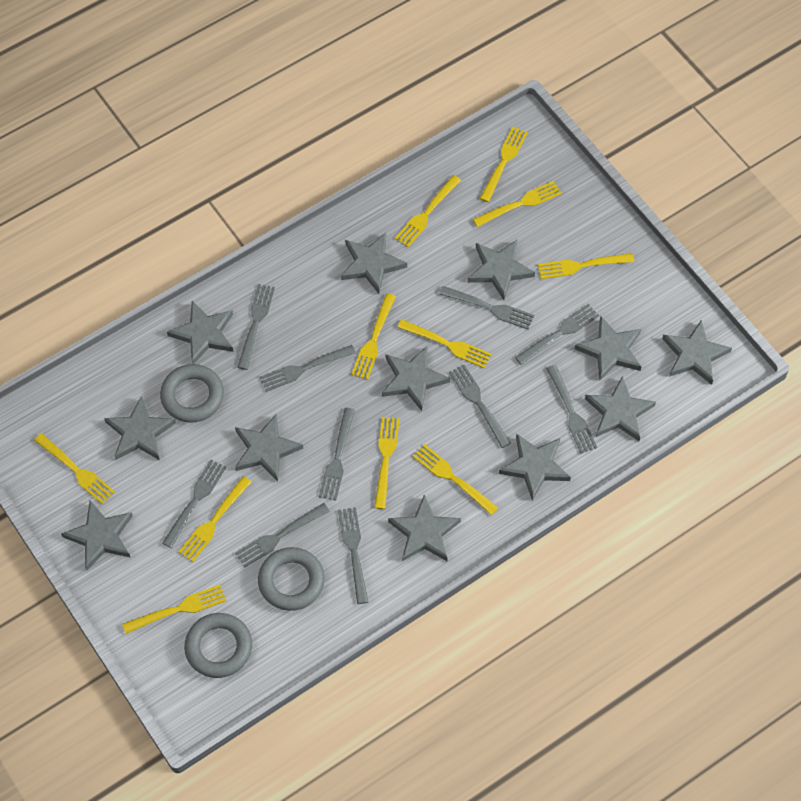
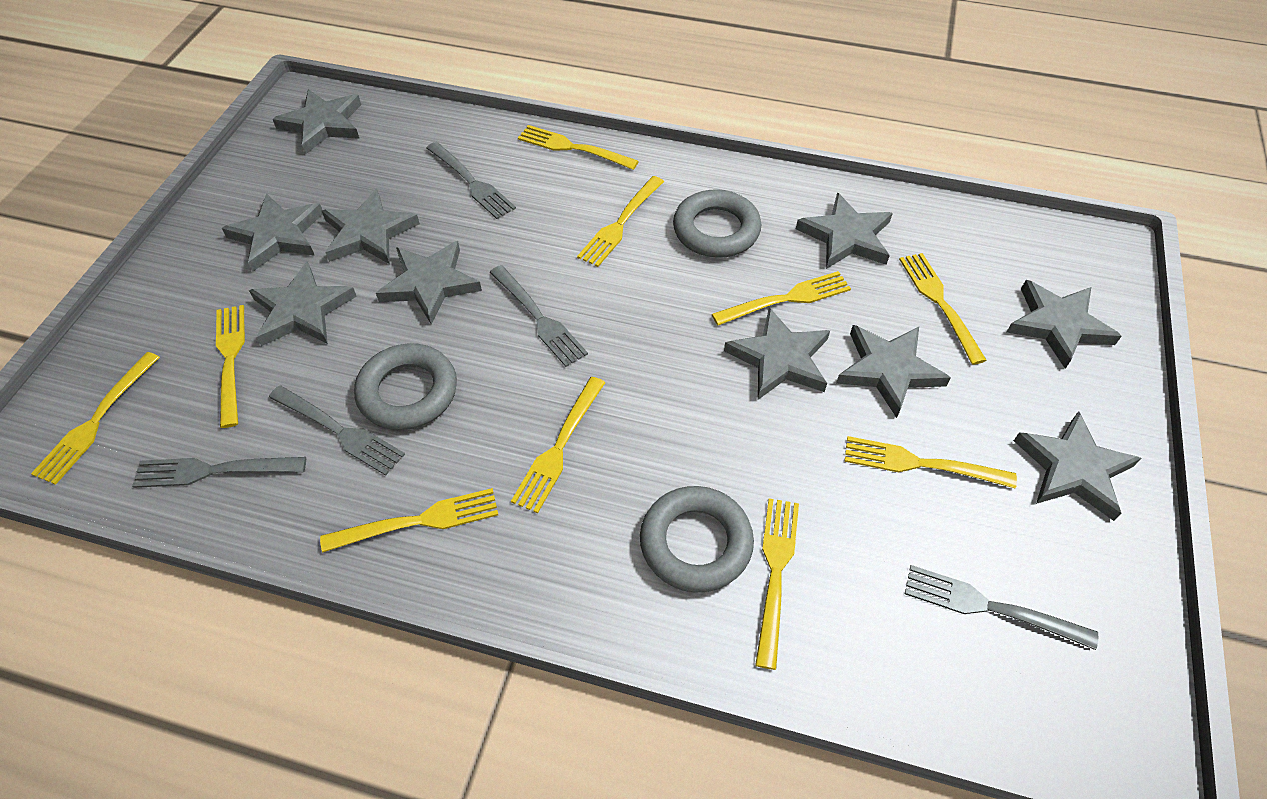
grey fork: [162,460,226,548] [235,503,330,568] [237,284,275,370] [260,345,356,392] [319,408,355,500] [338,507,368,604] [439,286,534,329] [449,365,511,448] [515,304,599,365] [546,365,597,454] = 10 -> [132,457,306,488] [269,386,405,476] [427,142,516,219] [489,265,588,367] [905,565,1098,650] = 5
grey star: [61,501,133,570] [104,396,176,460] [167,301,233,364] [235,414,303,481] [341,232,407,294] [382,346,450,411] [388,494,461,562] [467,240,535,300] [499,433,571,501] [575,316,641,381] [585,376,656,441] [662,320,732,385] = 12 -> [222,193,323,271] [249,261,357,346] [273,89,361,154] [322,189,420,264] [376,241,482,325] [724,307,830,400] [796,192,893,269] [836,325,951,418] [1007,280,1122,369] [1014,411,1141,521] = 10
yellow fork: [34,433,115,504] [122,585,226,634] [178,476,251,562] [351,294,396,380] [374,417,400,509] [395,175,461,247] [397,319,492,368] [413,444,498,515] [473,181,562,227] [480,127,528,202] [538,253,634,279] = 11 -> [31,352,160,485] [216,305,245,428] [320,488,498,553] [511,377,605,513] [518,125,639,170] [577,176,664,267] [712,271,851,325] [755,498,799,670] [844,436,1017,489] [899,253,987,365] = 10

